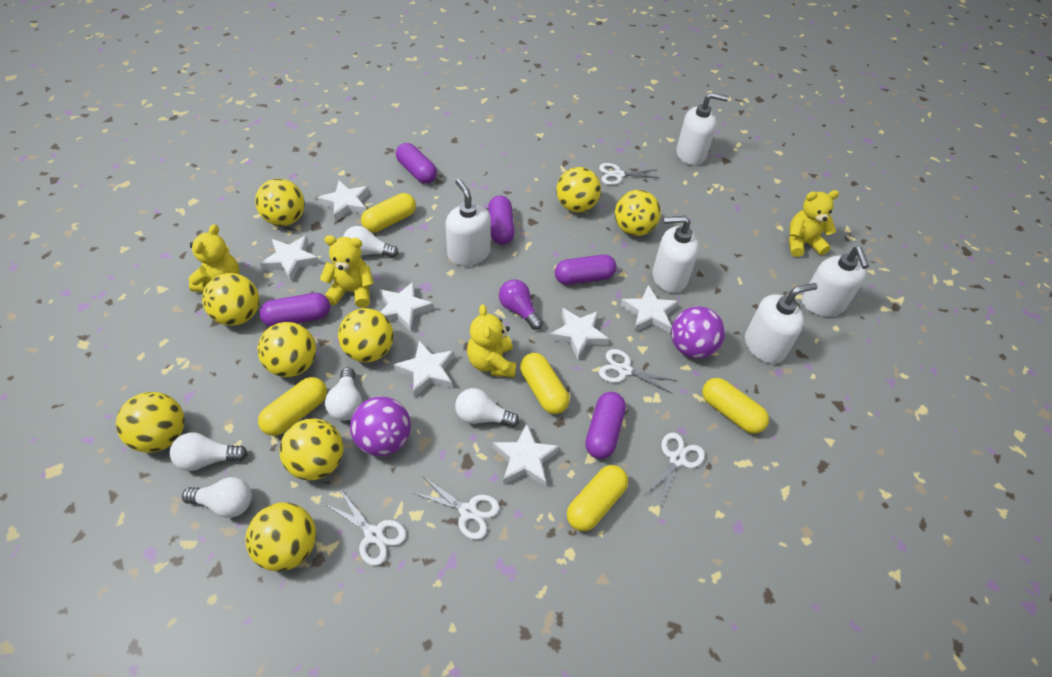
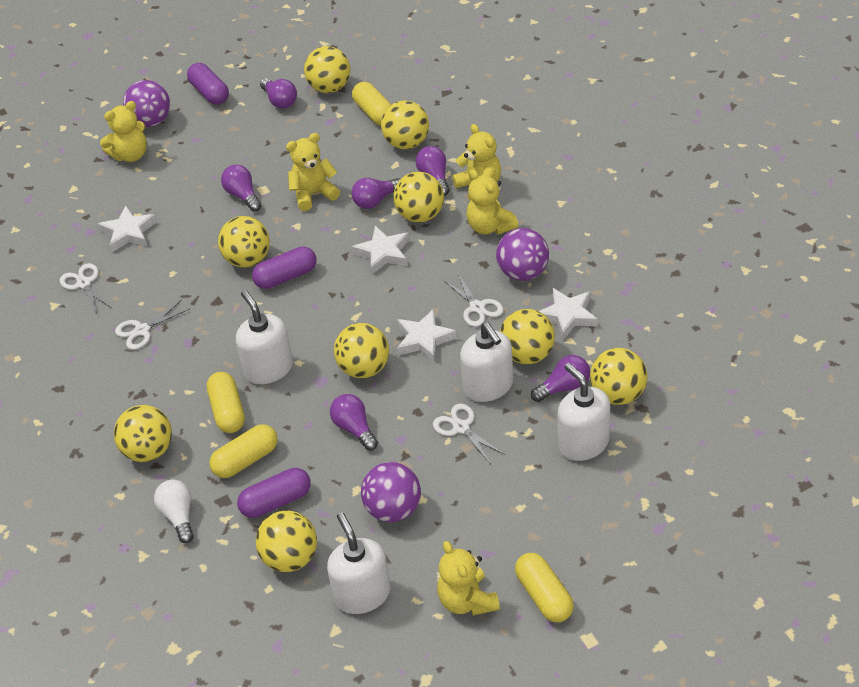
purple ball: [350,396,411,456] [671,306,725,359] = 2 -> [123,80,170,127] [361,462,421,522] [496,228,549,281] = 3
purple capsule: [260,293,330,327] [396,143,437,184] [488,195,515,245] [555,255,617,285] [586,392,626,459] = 5 -> [187,63,229,105] [237,468,311,518] [252,246,316,289] = 3
purple light bulb: [499,279,543,330] = 1 -> [221,164,261,212] [260,78,297,108] [330,394,378,450] [351,178,400,209] [416,146,450,196] [531,355,590,402] = 6
white light bulb: [170,433,248,471] [182,477,252,518] [325,367,362,421] [343,226,399,258] [455,388,519,427] = 5 -> [154,480,194,543] = 1
white scissors: [325,491,406,566] [413,477,500,540] [599,163,659,185] [599,349,677,394] [643,432,705,506] = 5 -> [60,263,113,315] [115,300,190,350] [433,404,505,464] [442,272,504,327] = 4
white soap dispenser: [446,179,491,266] [653,216,699,293] [676,92,729,166] [745,283,818,364] [802,247,869,317] = 5 -> [236,290,293,384] [327,513,390,614] [460,322,513,402] [558,363,610,461] = 4
white star: [260,236,320,282] [317,181,369,222] [379,281,434,332] [393,340,455,397] [493,424,560,487] [549,308,609,360] [620,285,678,333] = 7 -> [98,205,157,252] [352,226,409,274] [397,309,457,363] [539,288,598,340] = 4
yellow capsule: [258,377,327,436] [361,193,416,232] [520,353,569,414] [567,465,628,531] [702,378,769,434] = 5 -> [207,372,245,433] [209,424,278,478] [352,82,392,126] [515,553,574,622] = 4
yellow teddy bear: [189,224,240,292] [320,235,374,308] [467,304,516,377] [789,190,839,257] = 4 -> [100,101,147,162] [286,133,340,211] [437,541,500,616] [452,124,501,201] [467,169,519,235] = 5

